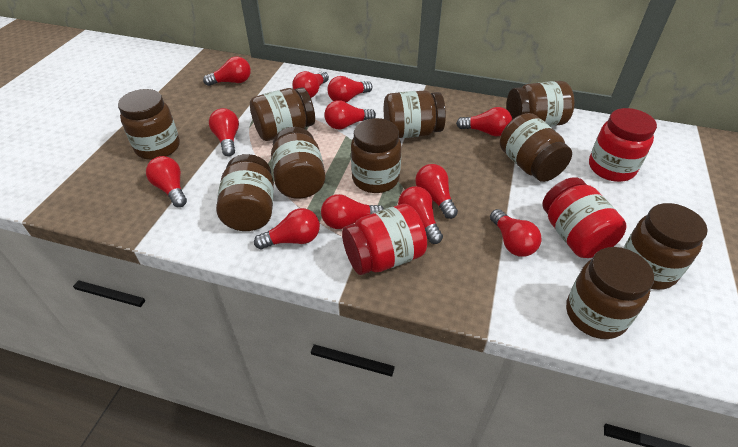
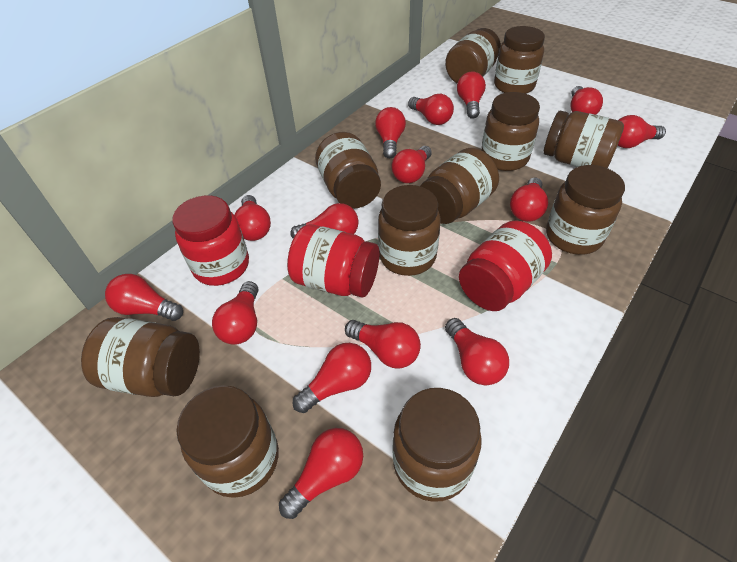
brown jar: [118,89,180,160] [216,154,274,231] [250,87,315,141] [271,127,325,199] [351,118,401,193] [384,90,446,138] [500,113,572,182] [506,81,575,126] [566,247,654,339] [624,203,708,290] = 10 -> [81,317,200,397] [176,385,279,498] [315,132,381,209] [378,185,441,276] [393,388,482,502] [420,148,499,224] [445,28,501,83] [481,92,540,171] [494,26,545,94] [543,111,624,168] [546,165,625,255] = 11
red light bulb: [146,156,187,207] [203,57,251,86] [209,108,239,156] [254,208,320,249] [293,71,329,98] [321,194,384,229] [324,100,376,129] [327,76,372,102] [398,186,443,244] [415,164,458,219] [456,107,512,136] [490,209,541,257] = 12 -> [105,274,183,321] [212,281,258,345] [234,195,271,241] [279,428,363,519] [290,203,359,238] [293,343,371,413] [345,320,421,368] [375,107,406,158] [392,146,432,183] [408,94,454,125] [445,318,509,385] [457,71,486,119] [510,178,548,222] [570,86,603,115] [617,115,666,148] = 15

